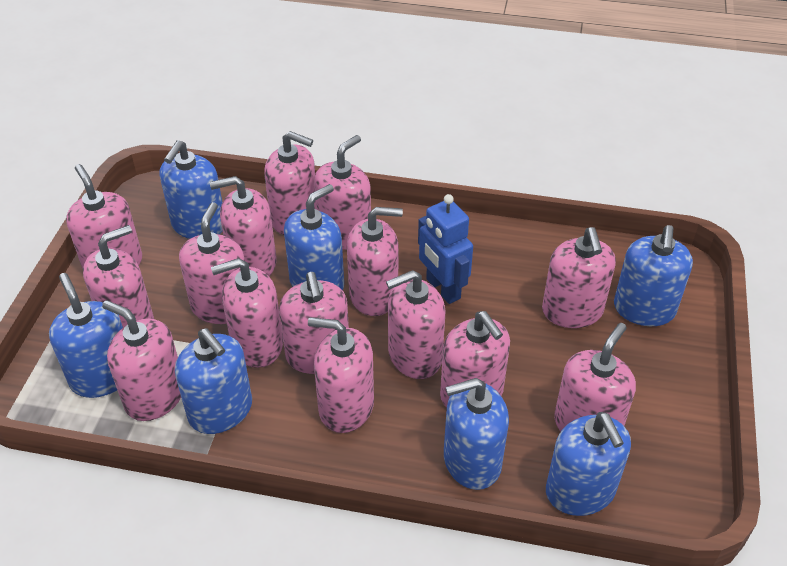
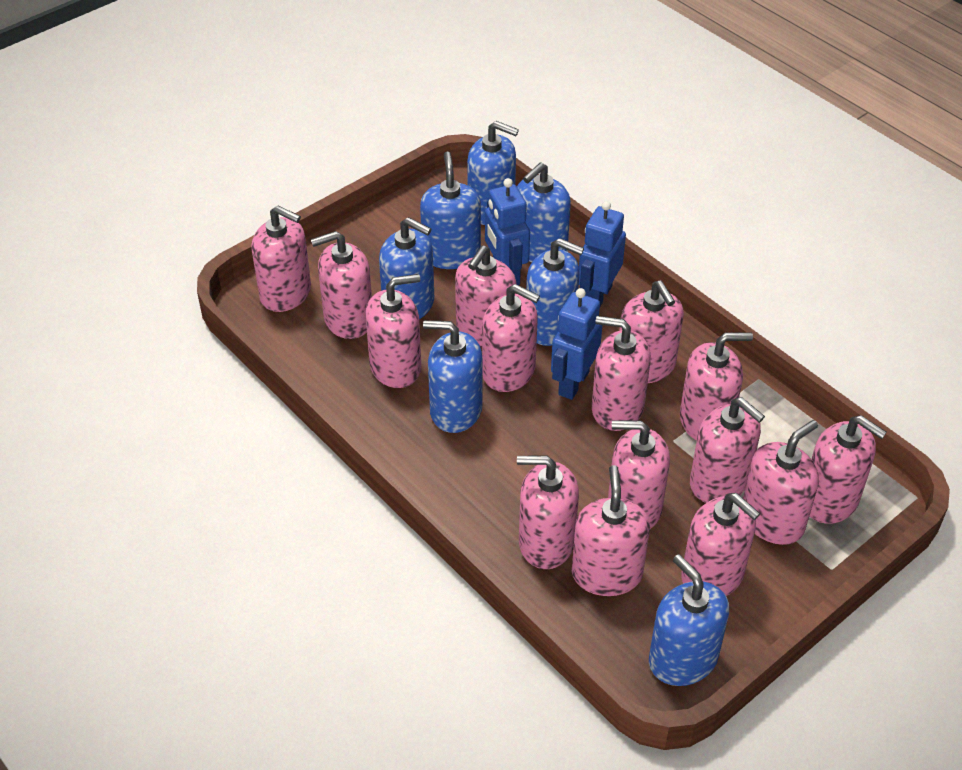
blue robot: [418,194,473,304] = 1 -> [485,178,530,285] [551,288,602,400] [579,201,626,306] = 3

